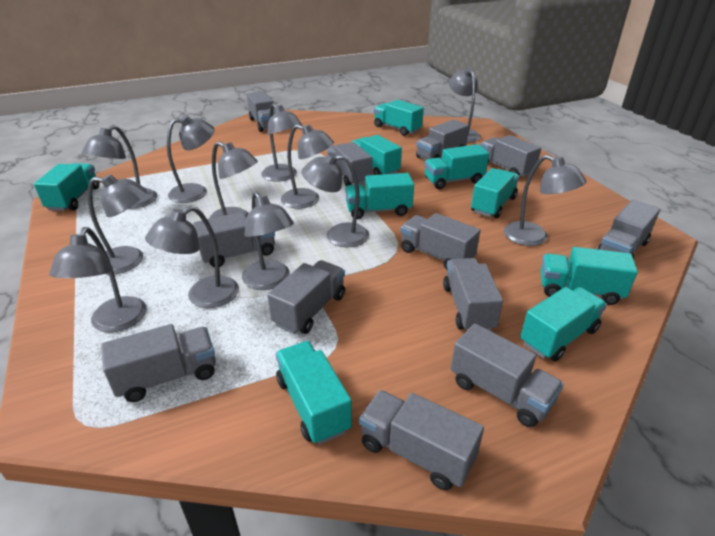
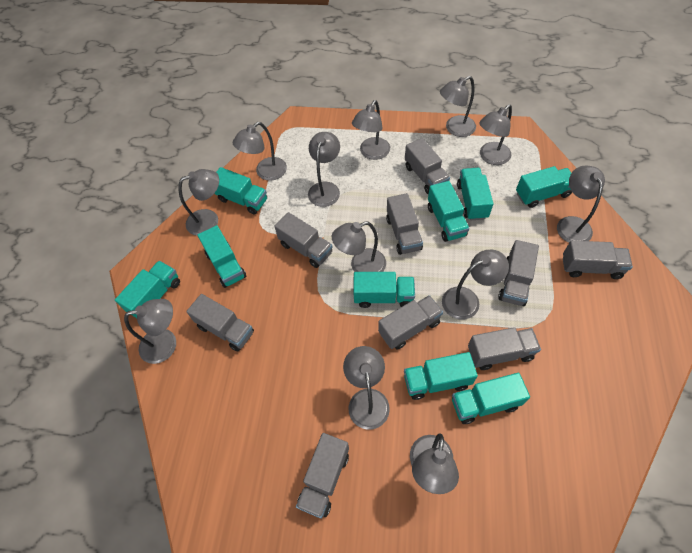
grey truck: [101,324,216,402] [193,212,275,267] [247,91,275,132] [268,260,345,334] [327,142,372,186] [359,390,484,490] [401,213,480,270] [416,119,469,160] [443,258,503,331] [451,324,564,427] [481,135,541,177] [597,199,660,259] = 12 -> [186,294,254,352] [274,212,332,268] [296,433,349,519] [378,295,443,350] [386,193,423,255] [405,138,450,194] [468,327,541,370] [498,240,539,306] [563,241,633,279] = 9

